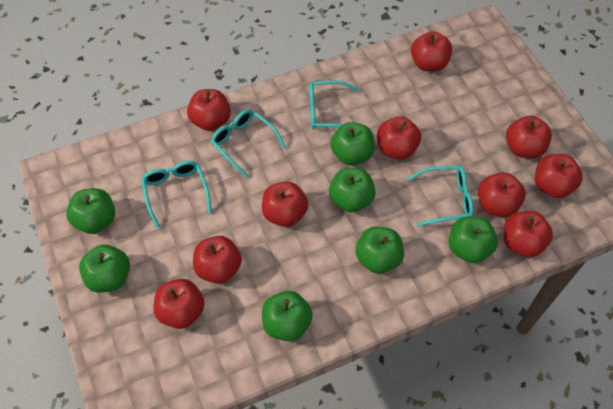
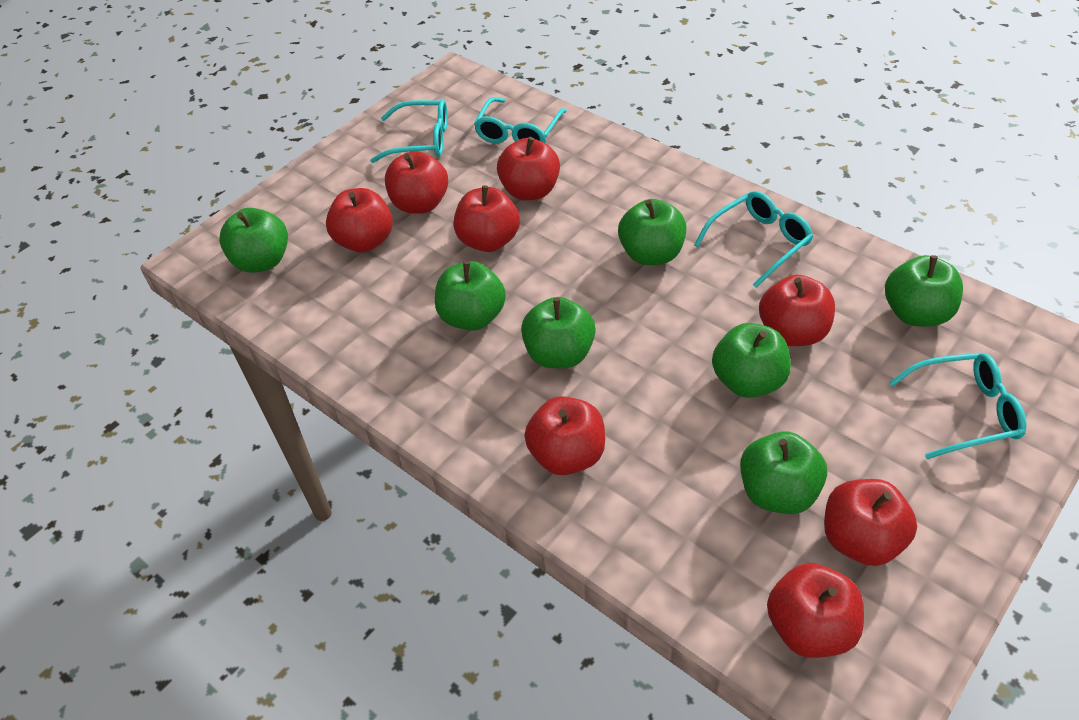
red apple: [154,279,205,329] [187,89,231,131] [193,236,242,284] [262,181,308,227] [377,116,421,159] [411,31,452,72] [478,172,526,217] [504,211,553,257] [506,116,552,158] [535,154,583,198] = 10 -> [326,188,393,252] [385,151,448,214] [454,185,520,252] [497,137,560,201] [524,396,605,475] [759,275,835,346] [767,563,864,658] [824,479,917,566] = 8

